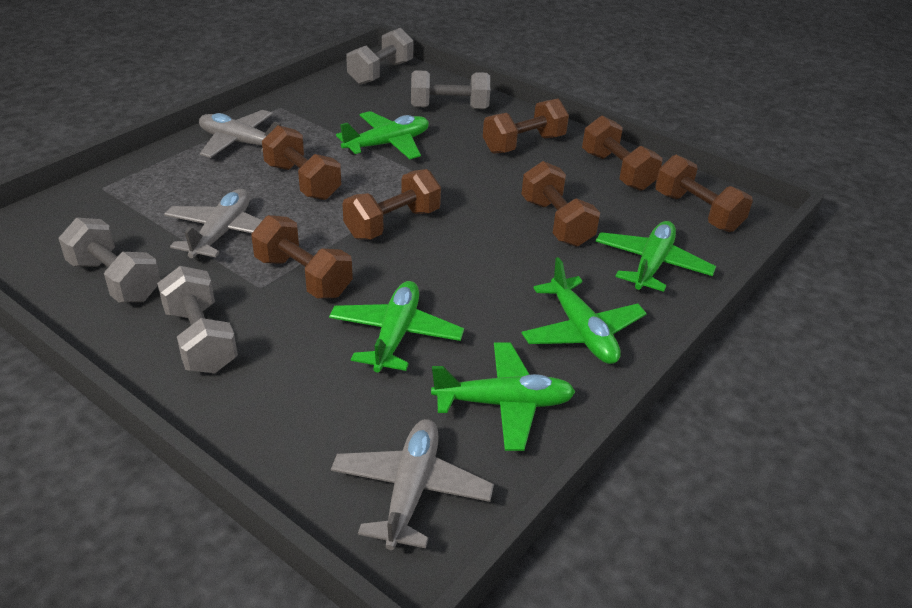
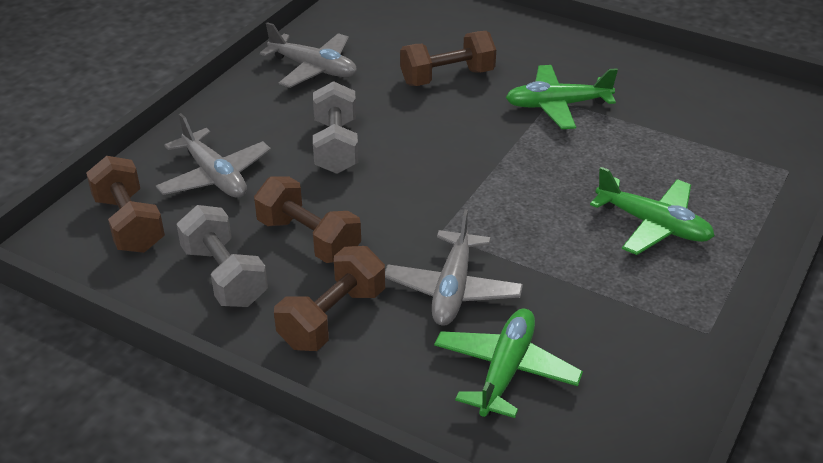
brown dumbbell: [251,215,353,298] [262,125,341,200] [343,169,441,240] [483,99,569,154] [522,161,600,247] [582,116,663,191] [655,155,753,232] = 7 -> [86,156,165,253] [254,176,361,263] [274,246,385,351] [400,31,496,86] = 4
green plane: [329,281,464,373] [336,111,429,159] [431,342,576,451] [522,257,647,364] [596,221,716,292] = 5 -> [434,308,583,418] [506,65,618,129] [590,167,715,255] = 3
grey dumbbell: [58,218,161,303] [157,266,238,373] [346,28,413,85] [411,70,490,109] = 4 -> [176,205,268,307] [313,81,359,174] = 2

